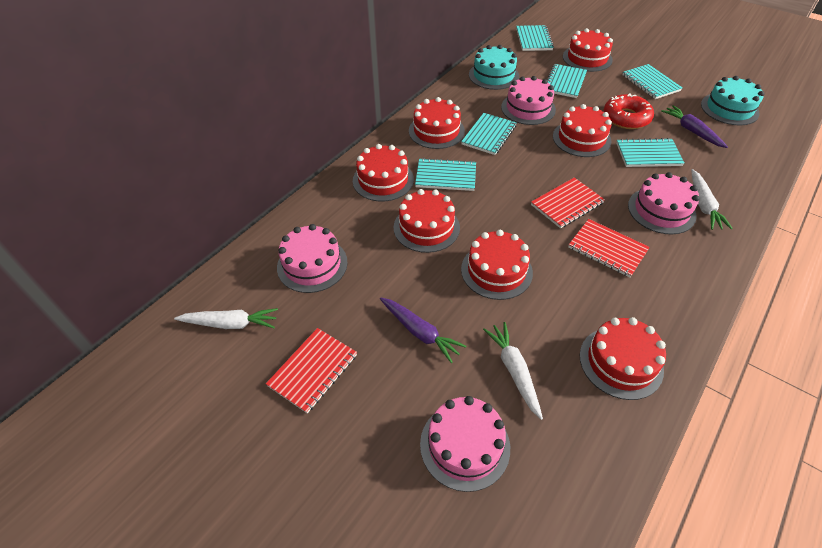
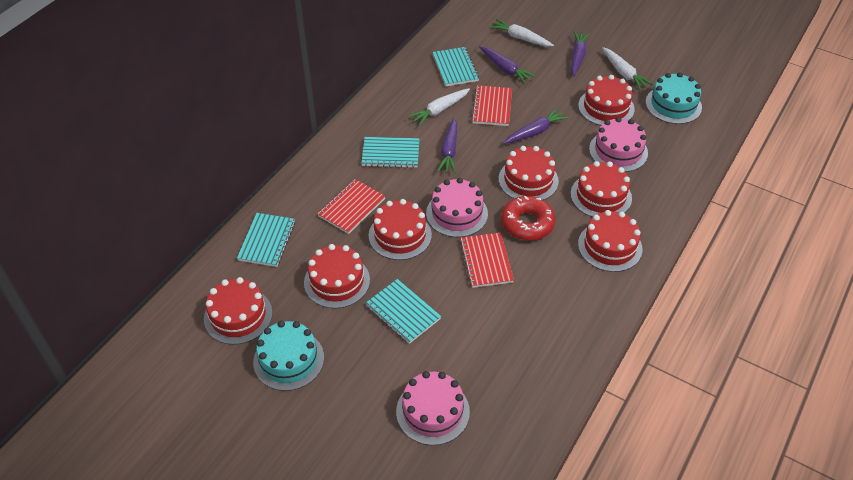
pink cake: [277,224,348,293] [420,396,510,492] [501,76,556,125] [628,172,700,234] = 4 -> [396,371,470,445] [426,178,488,237] [589,117,648,172] = 3
purple carrot: [380,298,466,363] [661,105,728,148] = 2 -> [437,118,457,173] [479,46,536,84] [504,108,568,144] [571,31,590,76] = 4
turquoise notebook: [415,158,476,191] [461,113,517,155] [516,25,554,51] [547,64,587,98] [616,138,684,167] [623,64,683,99] = 6 -> [237,213,295,267] [361,137,419,168] [366,279,441,344] [432,47,479,86] = 4

